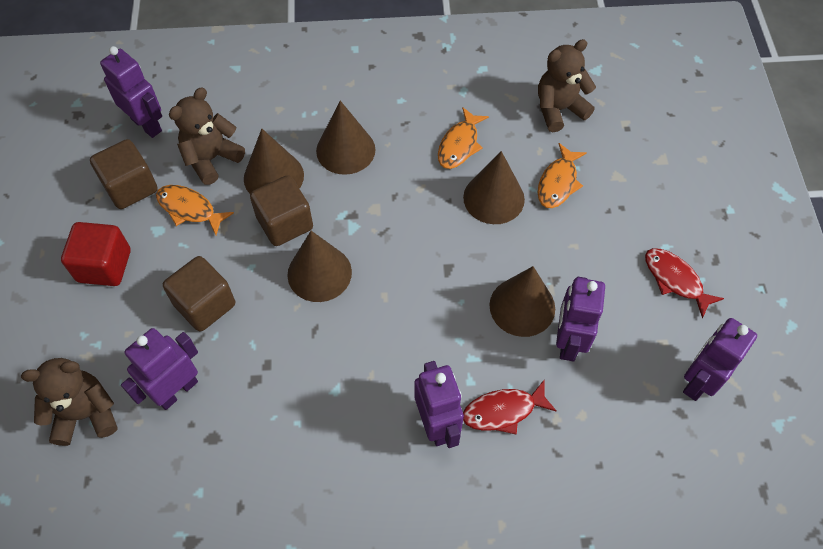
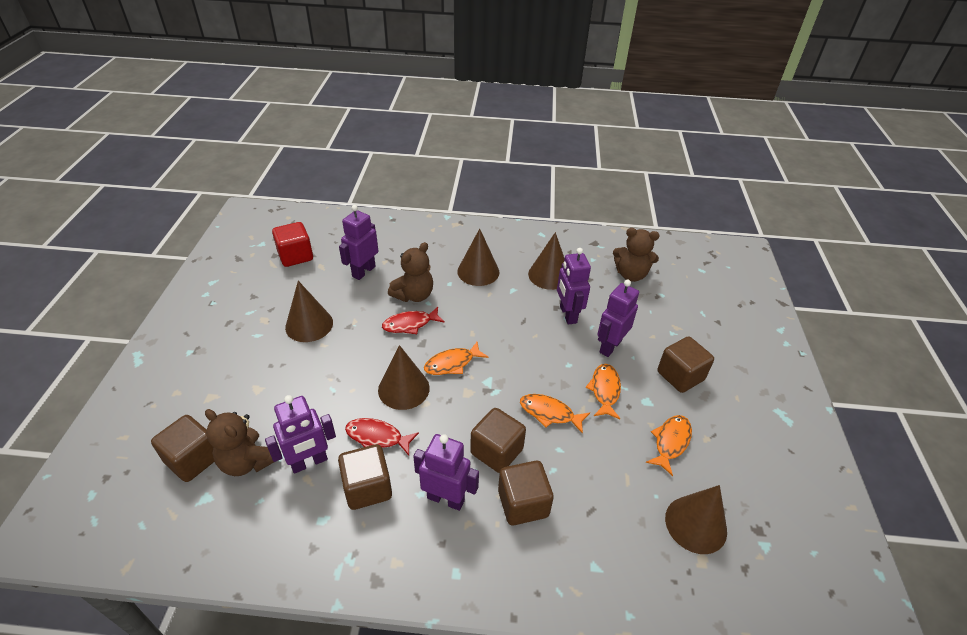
brown cube: [90,139,157,209] [163,256,235,331] [250,175,313,246] = 3 -> [151,415,215,482] [338,444,392,510] [470,408,526,473] [498,461,554,525] [658,337,714,393] = 5
orange fish: [156,185,234,235] [438,107,489,169] [538,143,587,208] = 3 -> [424,342,489,375] [520,394,590,434] [586,364,621,419] [646,415,692,476] = 4

